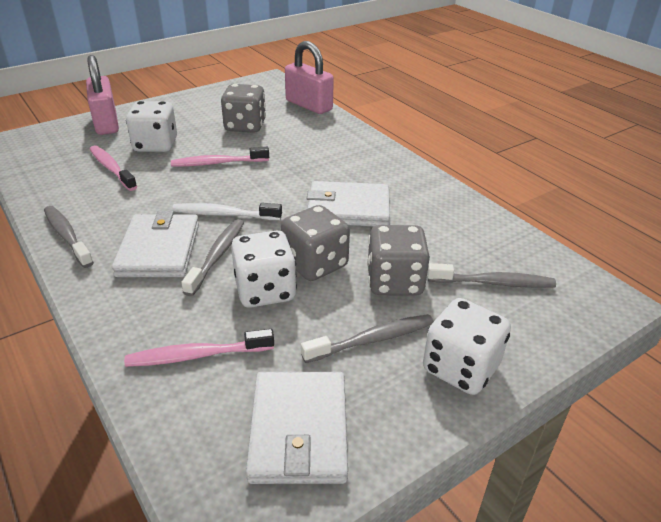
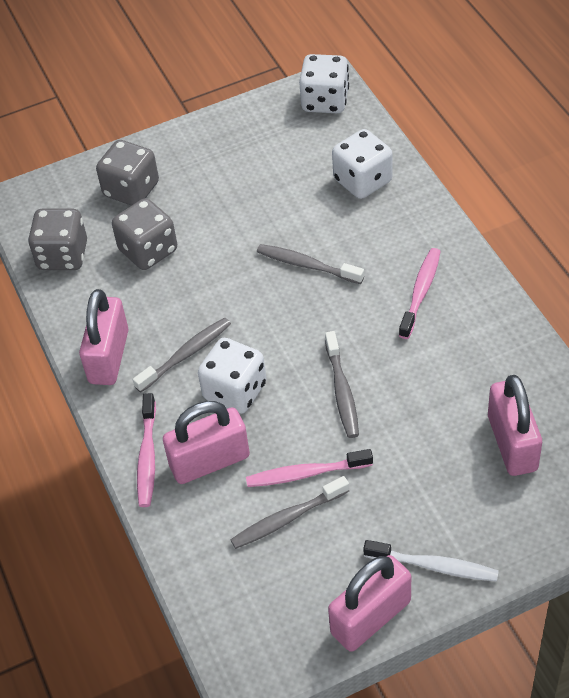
pink padlock: [86,55,119,135] [285,41,334,114] = 2 -> [79,289,129,385] [163,401,250,484] [328,555,411,652] [488,375,542,476] = 4
white wallet: [112,211,199,277] [246,372,348,484] [306,181,390,226] = 3 -> none = 0

